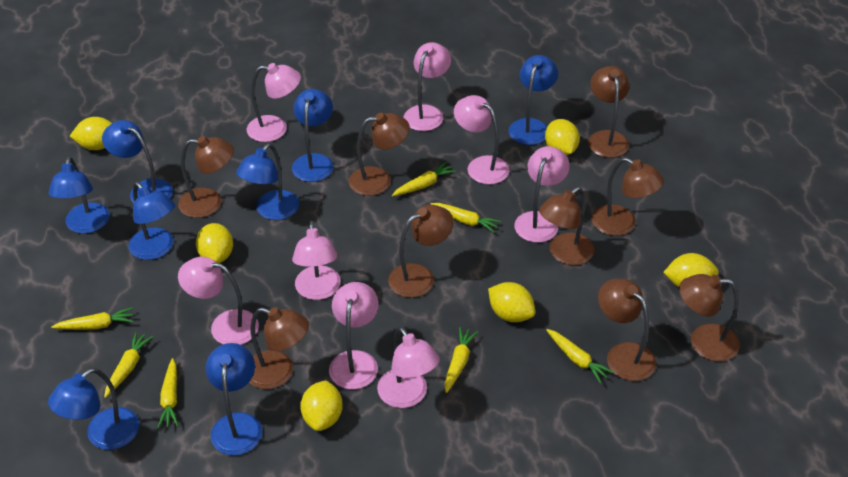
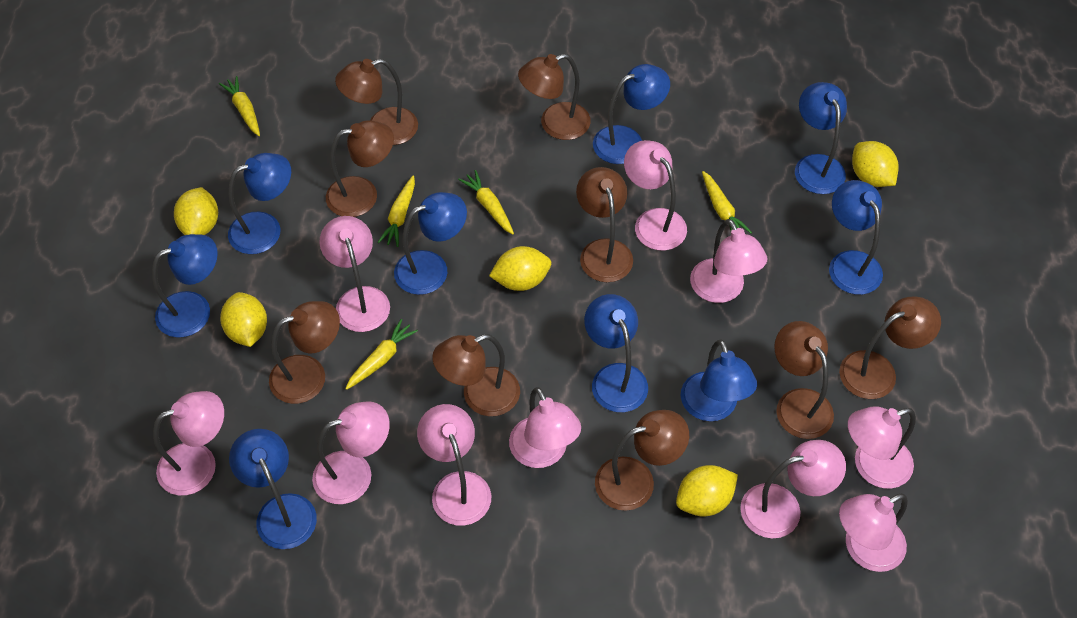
blue lamp: [48,368,139,450] [49,156,110,234] [102,120,173,203] [129,182,175,260] [205,343,262,456] [236,143,299,220] [292,89,333,182] [509,55,558,145] = 8 -> [152,234,218,338] [228,153,291,254] [229,429,317,549] [394,192,467,295] [584,294,648,412] [593,64,670,164] [681,339,757,421] [795,82,847,194] [829,180,883,295] = 9
pink lamp: [178,257,259,345] [247,63,301,142] [292,221,341,300] [329,282,379,389] [377,327,440,408] [404,42,451,131] [454,95,509,184] [514,146,570,243] = 8 -> [153,391,224,495] [312,401,390,504] [319,216,390,332] [417,404,491,526] [509,387,581,468] [624,140,687,251] [690,219,767,303] [740,440,846,538] [839,494,908,572] [848,406,916,489] = 10
yellow carrot: [51,307,134,330] [104,332,153,398] [157,358,179,429] [392,162,456,196] [431,203,501,233] [445,327,478,393] [546,329,614,384] = 7 -> [219,76,260,136] [345,319,418,390] [378,175,415,247] [458,170,514,234] [702,171,752,233] = 5
yellow lemon: [70,117,112,150] [196,223,233,263] [300,380,343,431] [488,282,535,322] [545,119,580,155] [663,253,718,287] = 6 -> [174,187,218,235] [220,292,267,347] [489,246,551,291] [676,465,738,516] [852,141,899,187] = 5

